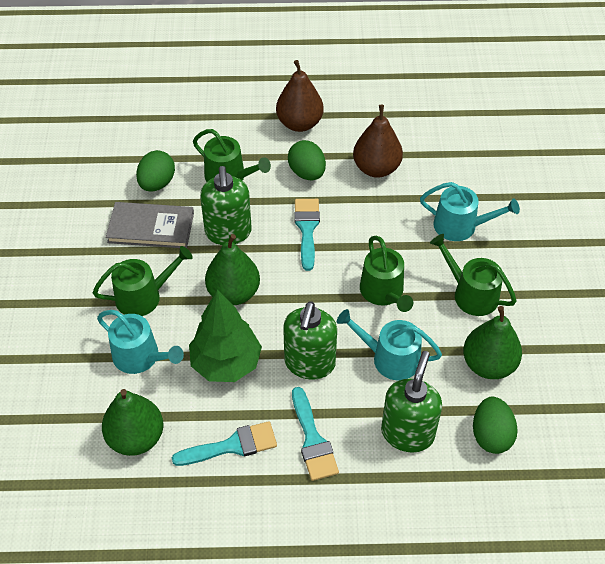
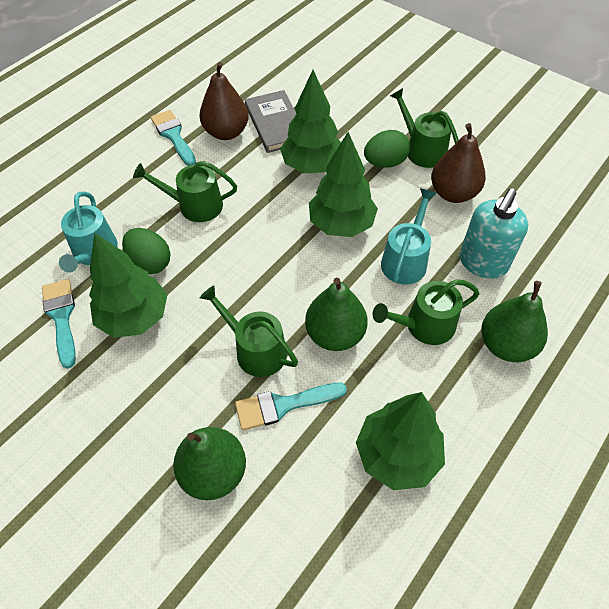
green egg: [136,150,175,192] [288,140,326,180] [473,397,518,454] = 3 -> [122,228,170,274] [364,130,410,168] = 2
green soap dispenser: [200,166,252,245] [283,301,337,380] [381,351,442,453] = 3 -> none = 0
green tree: [189,290,262,382] = 1 -> [89,233,168,338] [280,70,341,174] [309,132,378,237] [356,392,445,490] = 4
turquoise soap dispenser: none = 0 -> [460,188,528,279] = 1
turquoise watering can: [97,310,184,374] [337,309,442,380] [420,182,520,241] = 3 -> [59,192,118,273] [381,188,437,285] = 2

